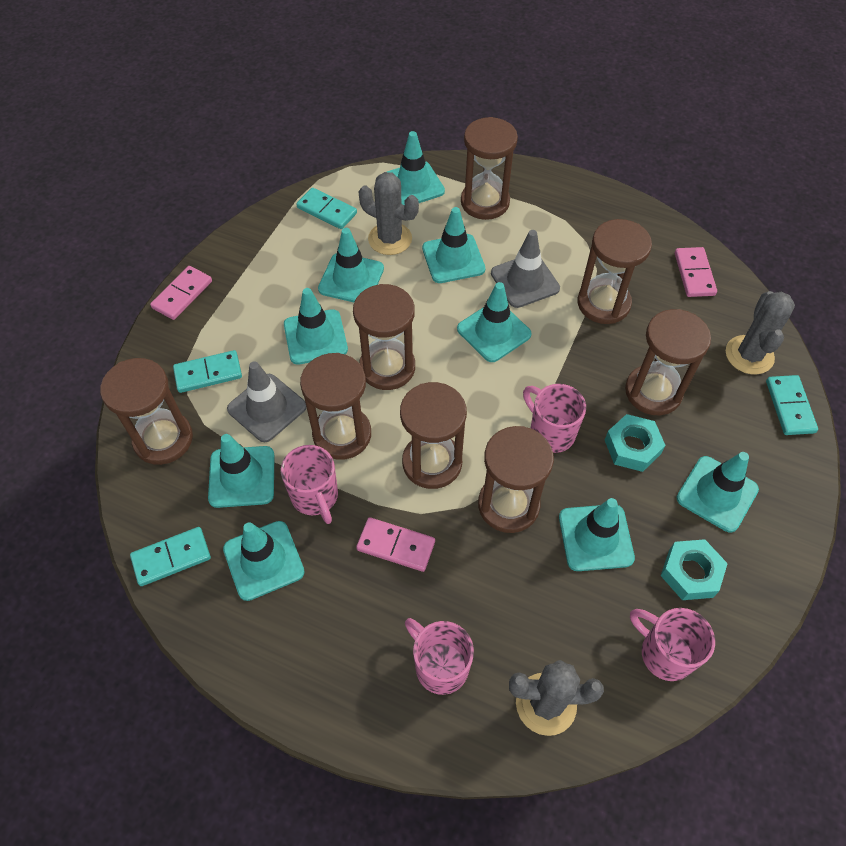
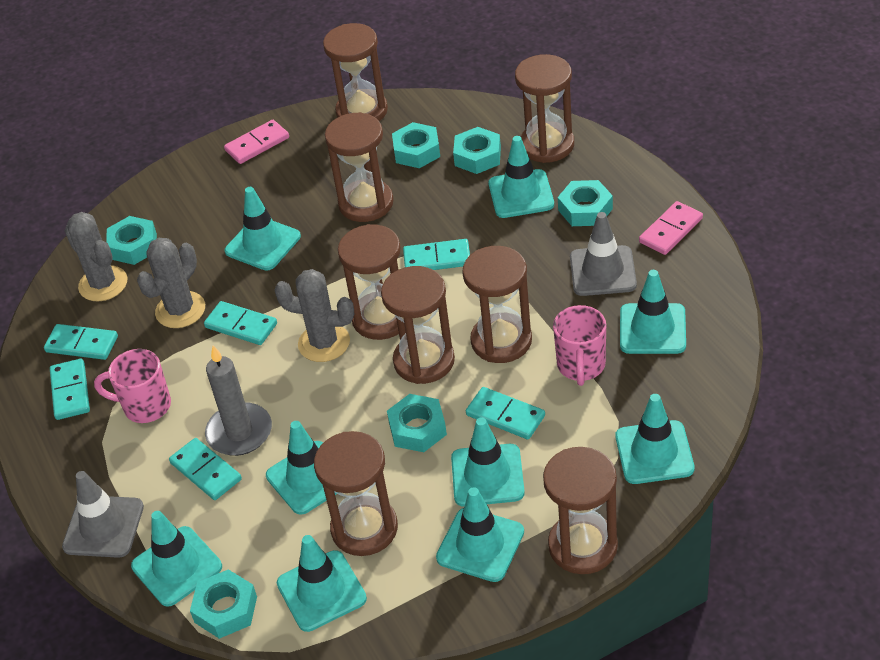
grey candle: none = 0 -> [205,345,272,456] = 1
pink domino: [150,266,212,320] [356,517,435,572] [675,247,717,297] = 3 -> [224,120,289,164] [639,201,703,255] = 2
pink mug: [281,445,338,524] [405,618,474,695] [523,384,586,453] [630,608,715,681] = 4 -> [94,349,171,423] [553,305,606,386] = 2
turquoise domino: [130,527,211,586] [173,350,242,393] [296,188,357,229] [766,375,818,435] = 4 -> [44,324,118,360] [50,359,90,420] [169,438,242,500] [204,301,277,345] [403,239,470,270] [466,387,545,439] = 6
turquoise nut: [605,414,666,472] [661,539,728,600] = 2 -> [107,216,157,265] [190,569,257,639] [387,394,447,452] [392,122,440,168] [453,127,501,174] [558,180,613,226] = 6

